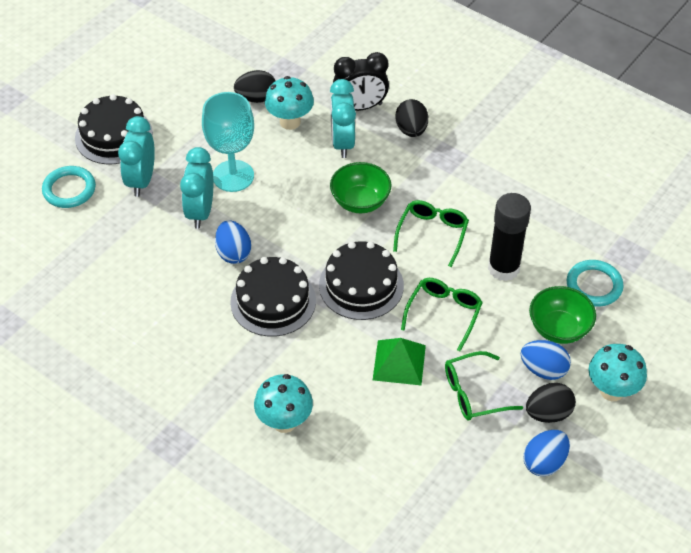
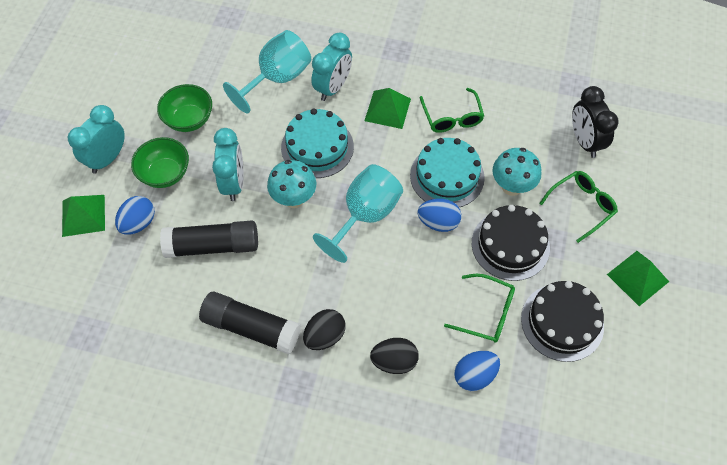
black cake: [75,94,153,164] [230,257,316,336] [319,241,404,320] = 3 -> [472,205,550,281] [521,281,604,362] = 2
black egg: [234,70,276,103] [395,99,428,137] [526,383,576,423] = 3 -> [303,309,345,350] [370,338,419,374] = 2
black glue stick: [488,193,531,281] = 1 -> [160,221,258,258] [199,292,301,354] = 2
green pyramid: [373,338,426,385] = 1 -> [62,195,105,237] [364,88,411,129] [607,251,669,306] = 3
turquoise cake: none = 0 -> [281,108,354,178] [410,138,485,207] = 2
turquoise goblet: [202,92,254,192] = 1 -> [223,30,311,114] [313,164,403,263] = 2
turquoise mushroom: [254,374,313,433] [265,76,314,130] [588,344,647,401] = 3 -> [267,160,316,208] [492,148,541,196] = 2
turquoise ring: [42,166,96,208] [567,260,624,307] = 2 -> none = 0

